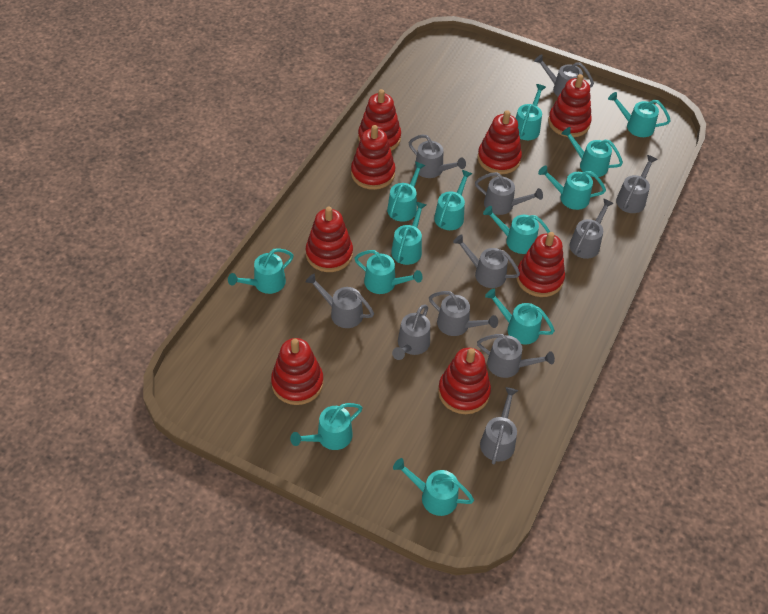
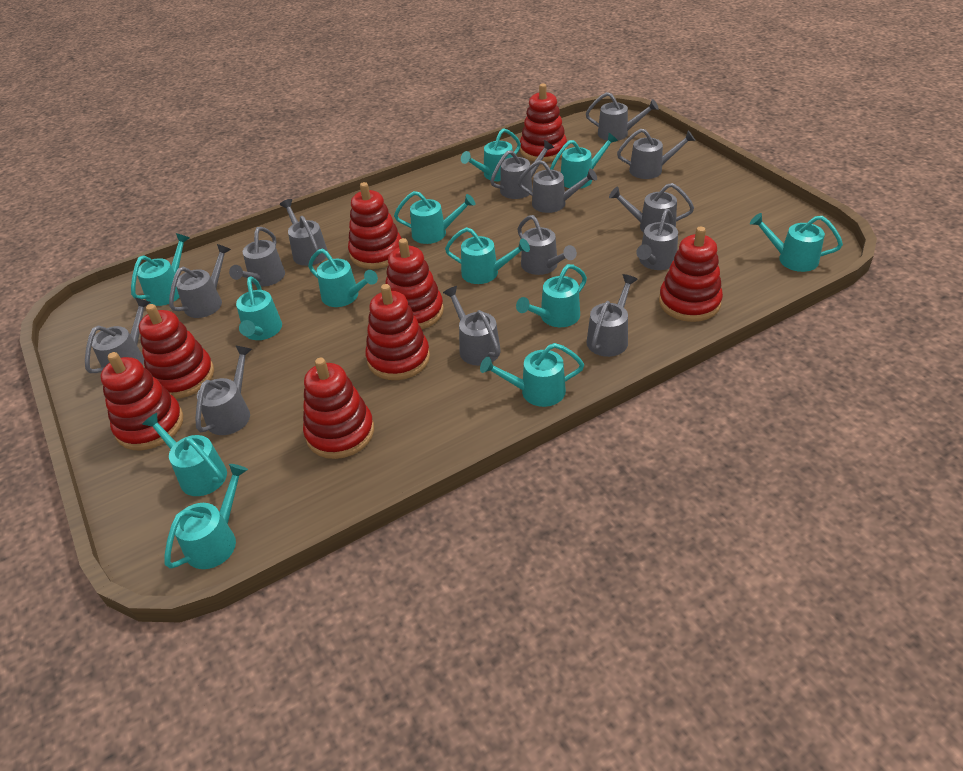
grey watering can: [306,273,374,328] [392,304,430,360] [409,135,466,178] [429,291,498,336] [453,235,520,288] [475,172,543,215] [477,334,555,378] [480,387,518,464] [534,54,594,96] [570,198,614,259] [616,155,658,213] = 11 -> [85,298,151,373] [169,244,231,318] [195,346,252,435] [229,227,285,287] [280,199,328,266] [443,286,500,366] [490,140,554,199] [517,215,577,275] [518,160,597,213] [586,92,659,141] [586,274,638,357] [609,183,694,233] [617,129,695,179] [636,209,678,270] = 14
turquoise watering can: [228,248,294,294] [290,403,362,450] [354,250,423,294] [387,161,426,222] [391,202,426,265] [393,458,474,516] [434,170,472,230] [483,206,550,254] [485,289,555,344] [516,84,546,140] [538,165,606,210] [562,127,623,177] [608,92,671,137] = 13 -> [131,233,190,306] [142,413,227,496] [165,464,248,569] [236,277,282,340] [308,249,378,307] [394,191,475,244] [445,227,530,284] [461,128,521,181] [480,343,584,407] [516,264,587,327] [550,133,618,189] [750,213,843,272] = 12

